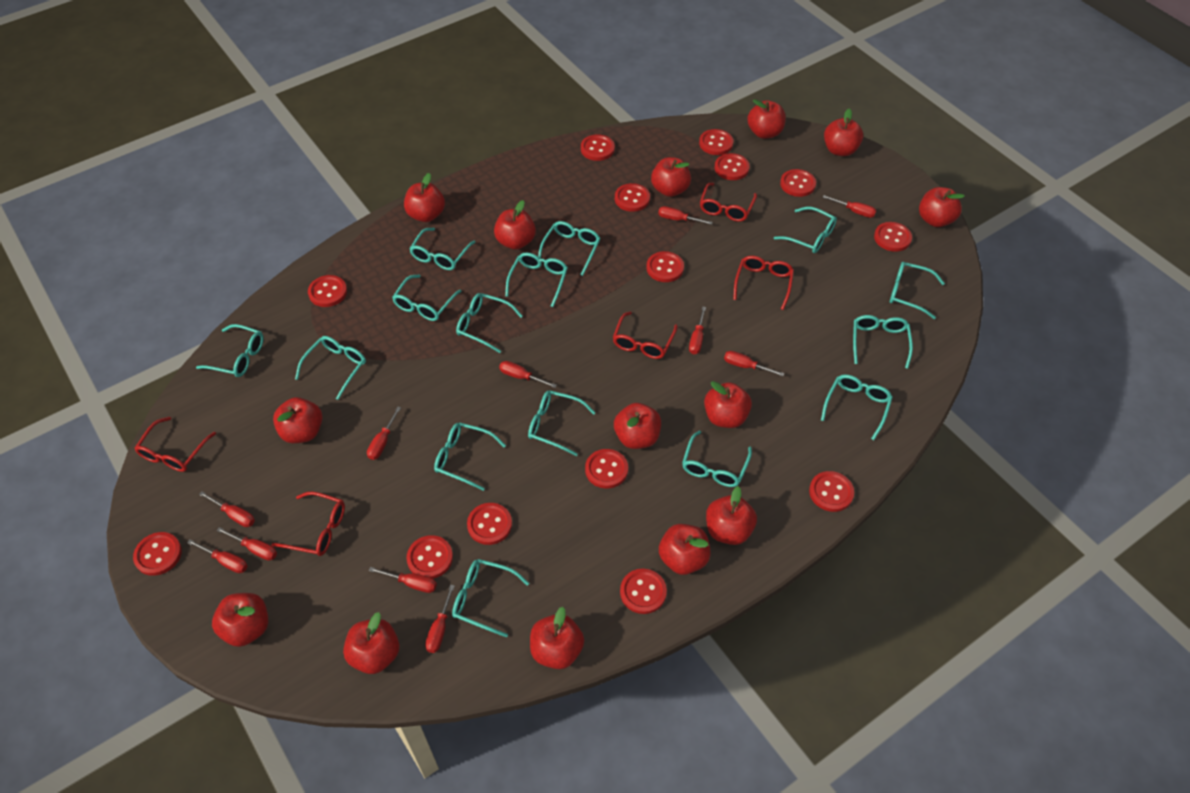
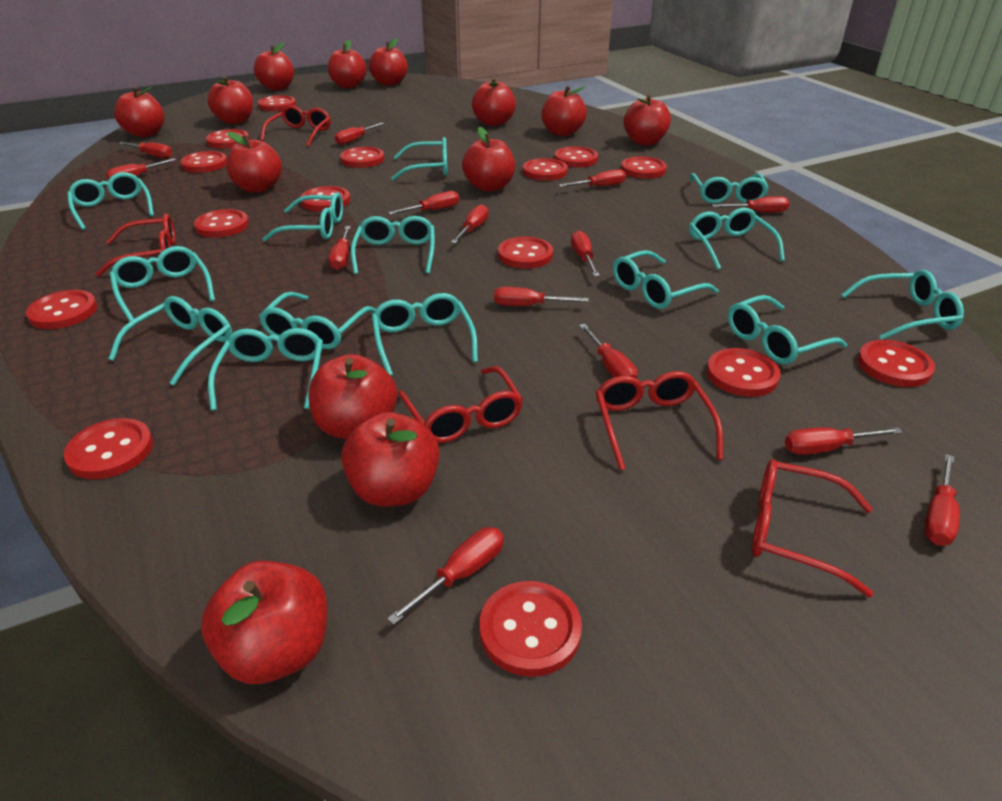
red apple: [212,593,268,647] [273,397,322,443] [343,612,400,674] [404,173,445,222] [494,200,536,250] [530,607,584,669] [614,403,661,449] [651,157,691,197] [659,524,711,575] [704,381,752,428] [706,486,757,545] [747,99,786,139] [824,108,863,156] [919,187,965,227] = 14 -> [114,87,164,137] [201,561,327,684] [207,76,253,124] [227,132,282,193] [254,42,294,90] [308,354,397,439] [328,40,367,88] [341,412,440,507] [369,38,408,86] [462,127,515,192] [472,78,516,126] [541,86,587,136] [623,95,671,146] = 13
red button: [133,532,182,576] [308,275,347,307] [406,535,453,579] [467,503,512,545] [581,134,615,161] [585,449,628,488] [615,183,650,212] [620,569,667,614] [646,251,684,282] [699,129,733,155] [714,153,750,180] [780,169,816,197] [809,471,854,512] [874,222,912,252] = 14 -> [26,290,97,329] [64,418,153,479] [180,151,227,173] [194,209,249,238] [206,129,249,148] [258,95,296,111] [301,186,350,212] [340,147,384,168] [479,581,582,677] [498,237,553,269] [523,158,568,181] [554,146,598,168] [621,156,667,179] [707,348,781,397] [857,340,935,387] = 15
red screwdriver: [187,539,248,573] [199,492,255,527] [216,527,277,561] [367,406,401,460] [369,567,437,593] [425,585,455,653] [499,361,557,388] [658,206,713,225] [689,306,706,354] [724,351,784,376] [823,195,876,218] = 11 -> [106,158,177,180] [119,142,172,158] [329,226,351,270] [335,123,384,145] [387,527,504,625] [388,191,459,215] [451,204,488,244] [494,287,589,306] [559,169,626,187] [571,230,600,276] [579,324,638,379] [712,196,789,212] [785,427,903,455] [924,454,960,546] = 14
turquoise glasses: [196,324,264,377] [295,336,366,400] [392,275,462,321] [409,228,475,270] [434,422,506,491] [452,559,529,638] [456,293,523,353] [505,253,568,307] [528,391,595,456] [538,221,601,276] [682,430,752,487] [774,207,837,253] [821,375,893,440] [853,315,913,369] [890,262,945,319] = 15 -> [67,172,154,230] [108,296,232,386] [109,246,215,322] [208,328,323,411] [259,292,376,349] [262,192,343,241] [351,216,435,275] [372,293,478,376] [391,137,448,181] [613,250,718,309] [689,173,769,204] [689,208,785,270] [728,295,847,364] [841,270,964,340] = 14

